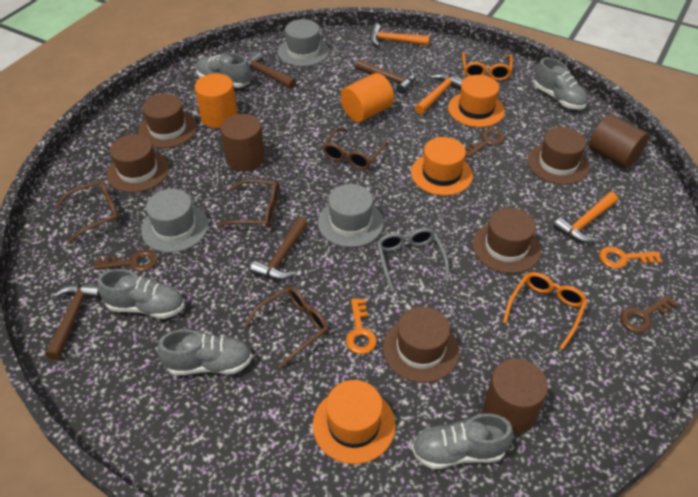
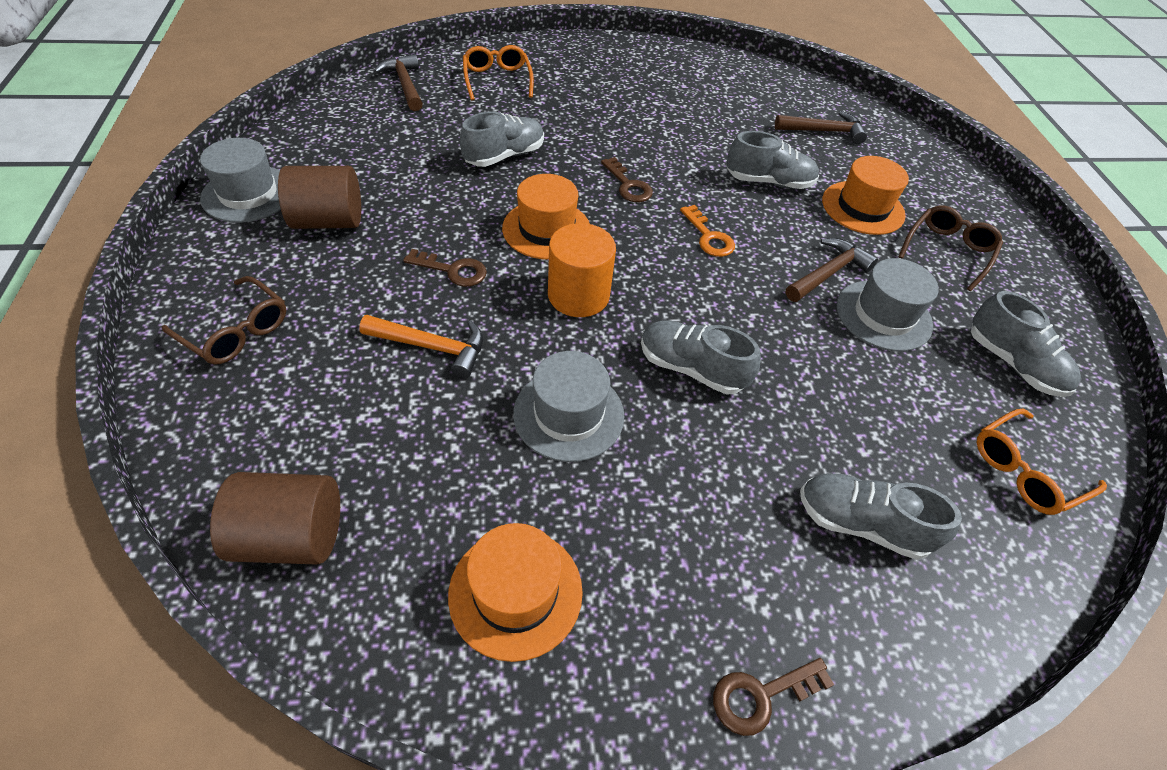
brown cylinder: [220,114,265,171] [484,359,548,434] [589,114,649,168] = 3 -> [210,472,340,565] [278,166,361,229] = 2
brown glasses: [55,180,120,243] [217,179,279,228] [243,287,329,368] [322,128,389,170] = 4 -> [161,276,286,365] [898,205,1003,291] = 2
brown hammer: [45,284,101,360] [247,52,296,89] [250,217,308,280] [355,59,416,94] = 4 -> [374,54,423,111] [775,111,867,144] [786,238,878,302] = 3
brown hat: [107,134,169,193] [138,94,197,148] [383,306,459,383] [472,208,541,273] [527,127,590,185] = 5 -> none = 0
grey glasses: [377,228,449,292] = 1 -> none = 0
orange cylinder: [195,73,238,128] [341,73,394,123] = 2 -> [548,223,616,317] = 1
orange hammer: [370,24,430,46] [415,73,464,114] [553,192,618,243] = 3 -> [359,315,483,378] = 1
orange key: [346,298,377,354] [599,247,662,269] = 2 -> [680,205,735,257] = 1

